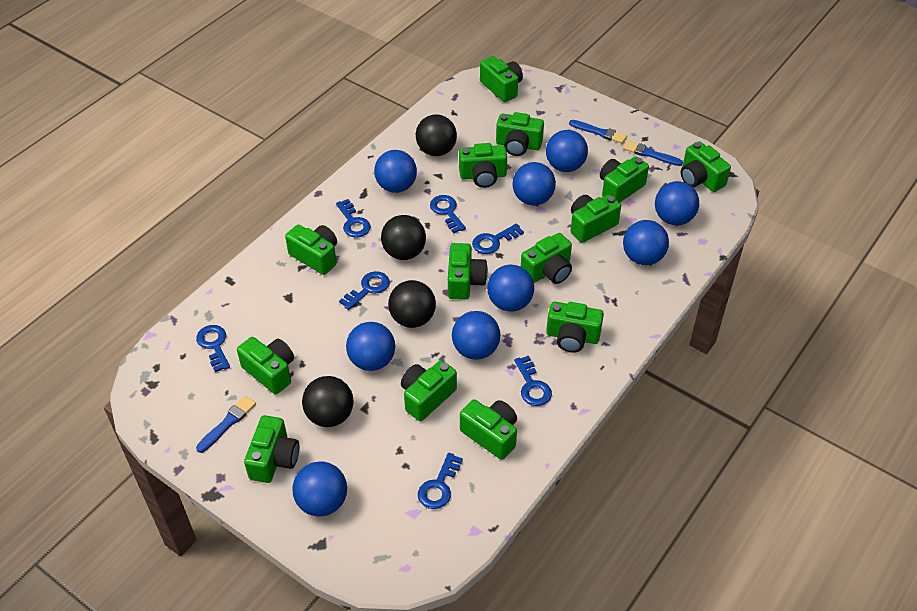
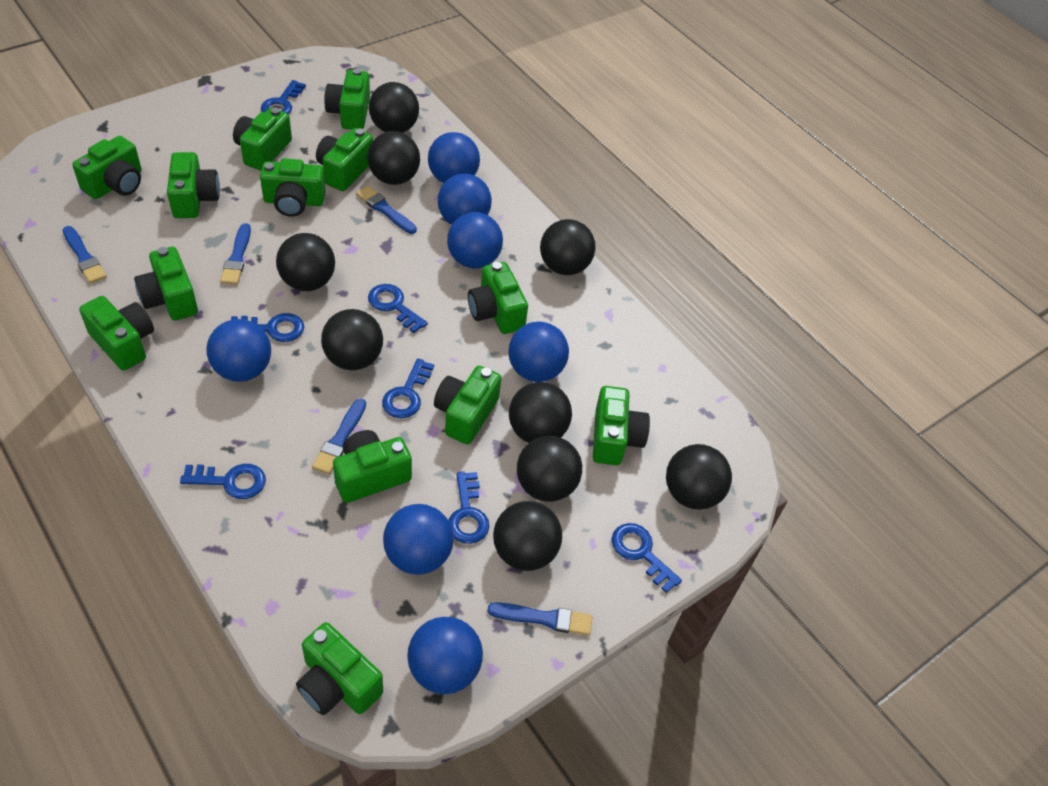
black ball: [302,376,354,427] [381,215,426,260] [388,280,436,328] [416,114,457,156] = 4 -> [276,233,335,291] [321,309,383,370] [367,131,420,185] [369,82,419,133] [493,501,562,571] [509,382,572,443] [517,436,582,502] [540,219,596,275] [666,444,732,510] = 9
blue ball: [293,462,347,516] [346,322,395,371] [374,150,417,193] [452,311,500,360] [487,265,534,312] [512,162,556,206] [546,130,588,172] [623,220,669,265] [655,181,699,225] = 9 -> [207,319,271,382] [383,504,454,575] [407,617,483,694] [428,132,480,183] [438,173,492,225] [447,212,503,269] [509,321,569,382] = 7
blue brush: [196,396,256,453] [569,120,627,144] [623,140,683,166] = 3 -> [63,226,107,284] [220,223,251,285] [312,398,366,474] [356,186,417,234] [487,602,593,635] = 5
green camera: [237,337,294,394] [244,415,299,483] [285,225,337,275] [401,360,457,421] [448,243,488,300] [459,143,507,188] [460,399,517,460] [480,56,523,102] [496,112,544,156] [521,233,572,284] [546,302,604,353] [571,194,621,243] [600,156,649,203] [681,141,731,192] = 14 -> [72,136,142,199] [79,296,154,371] [134,247,198,321] [167,152,220,218] [233,108,292,171] [260,158,325,217] [296,622,383,715] [316,128,373,191] [324,68,370,129] [333,430,412,503] [434,366,501,444] [468,262,528,334] [593,386,650,465] = 13

